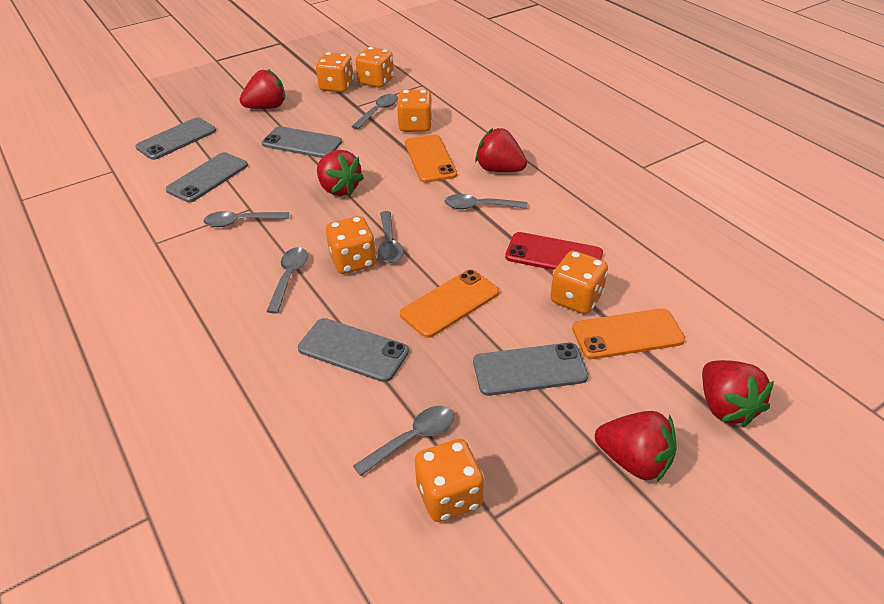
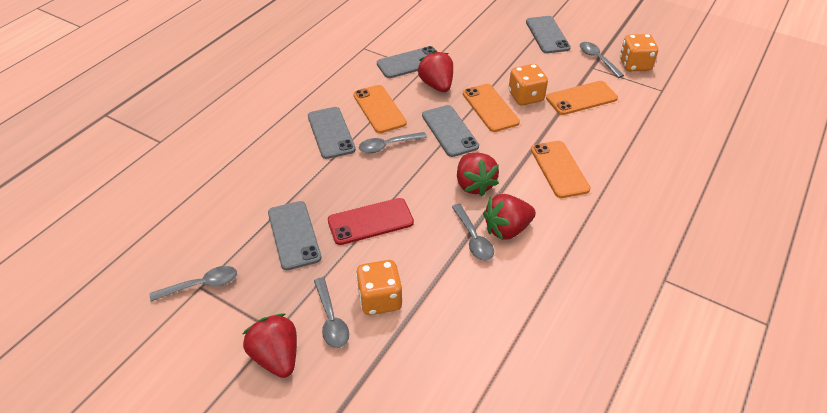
grey spoon: [203,211,289,227] [266,247,308,314] [351,94,398,129] [353,406,454,476] [378,211,404,263] [445,194,528,209] = 6 -> [150,266,237,301] [314,277,349,348] [359,132,427,153] [452,204,494,261] [580,42,624,78] = 5
orange dice: [316,52,354,92] [326,216,377,274] [355,47,394,88] [397,90,433,132] [415,439,484,522] [551,251,608,314] = 6 -> [356,260,402,315] [509,64,548,105] [620,34,658,71] = 3
orange phone: [400,269,499,338] [405,135,457,183] [572,308,685,359] = 3 -> [353,85,407,133] [463,84,520,132] [531,141,591,198] [546,81,618,115] = 4
red strawberry: [239,69,285,109] [317,150,364,196] [475,128,527,172] [595,411,677,482] [702,360,774,427] = 5 -> [243,313,297,378] [417,50,453,92] [457,153,499,196] [483,194,536,240] = 4

